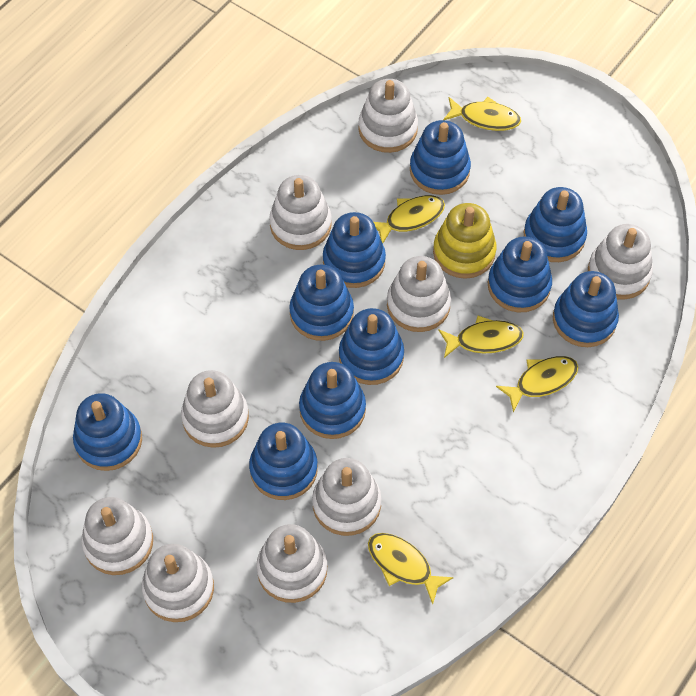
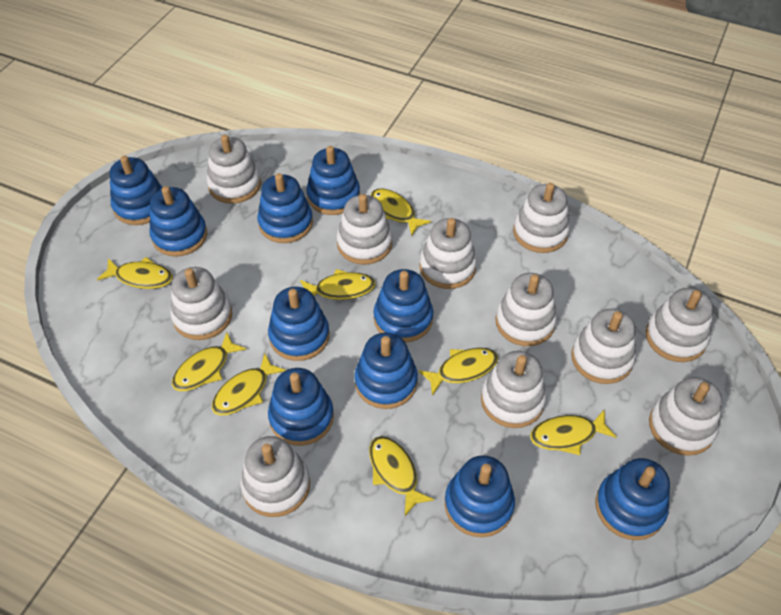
white stacking toy: [81,497,153,575] [142,544,214,622] [181,370,249,448] [256,524,327,603] [269,175,332,250] [312,458,381,536] [358,79,418,153] [387,256,451,332] [588,224,653,300] = 9 -> [170,267,232,340] [207,135,261,204] [240,436,310,517] [336,194,392,265] [419,218,477,289] [481,351,546,428] [496,273,557,346] [513,183,570,253] [571,309,636,384] [646,288,713,362] [649,377,722,456] = 11
yellow fish: [368,533,454,604] [374,195,445,243] [438,316,524,358] [443,97,521,131] [496,356,578,412] = 5 -> [97,257,173,289] [172,332,247,391] [212,353,286,415] [300,269,376,300] [369,436,434,516] [371,189,431,236] [419,348,498,396] [530,409,617,455] = 8
yellow stacking toy: [433,203,496,279] = 1 -> none = 0

